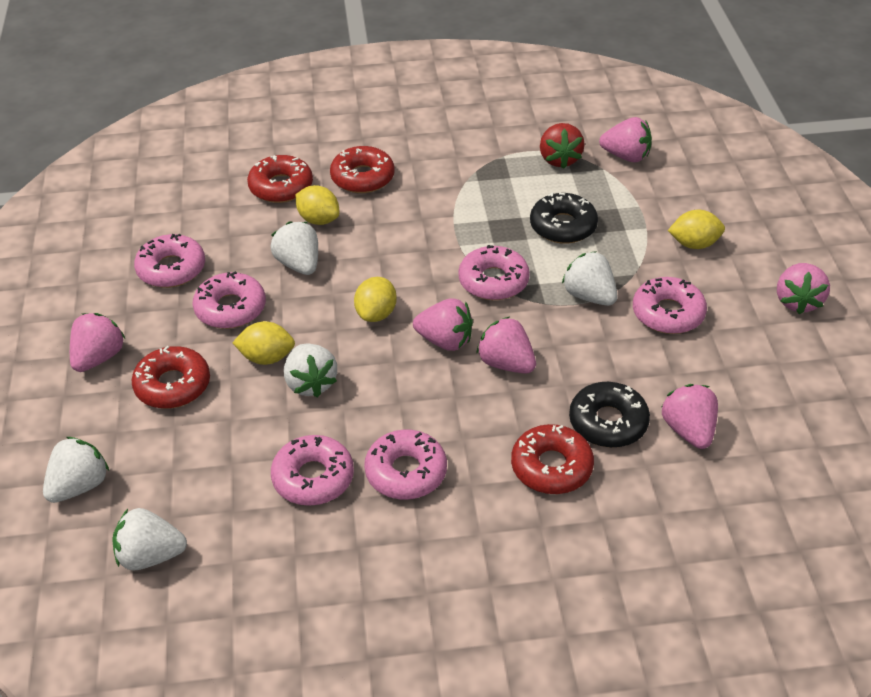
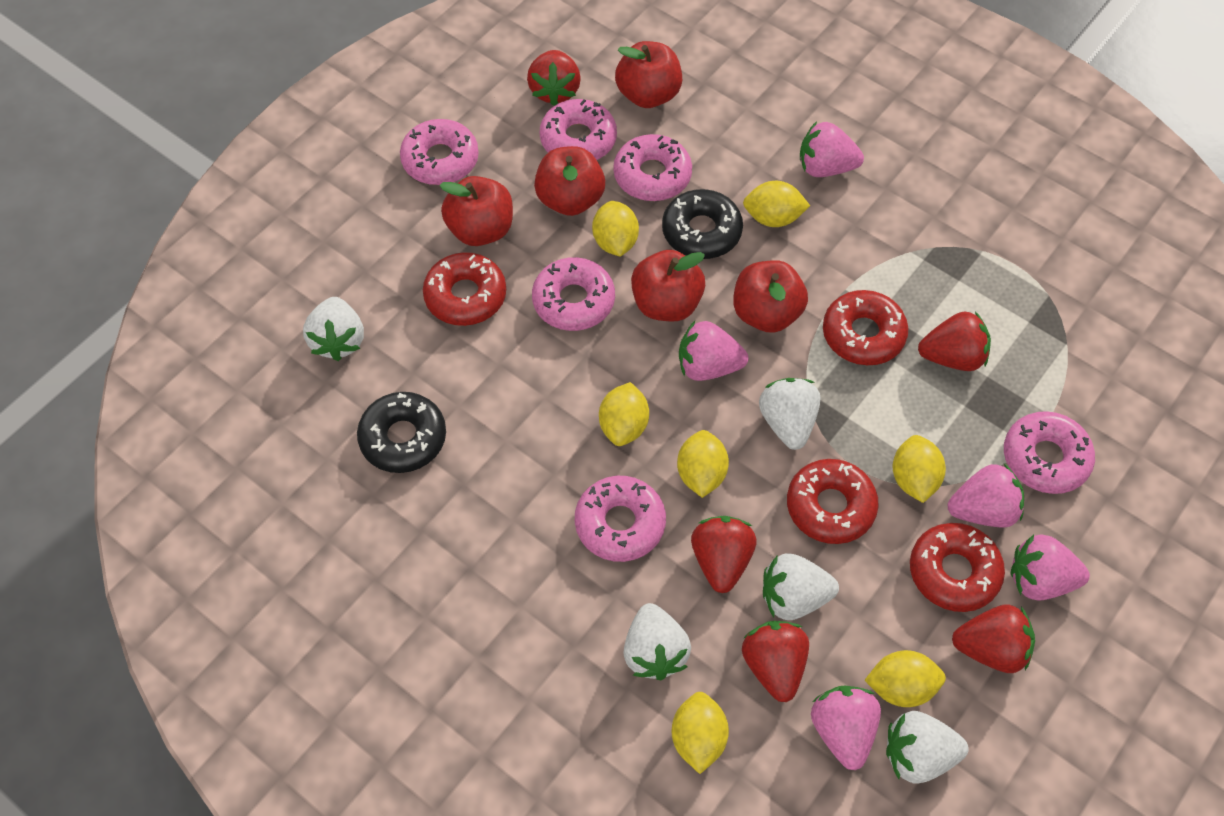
pink strawberry: [70,313,126,372] [413,298,473,351] [476,317,536,374] [599,117,652,162] [662,384,718,449] [777,263,830,314] = 6 -> [679,321,748,381] [800,121,864,177] [811,685,881,770] [948,463,1024,527] [1010,534,1090,601] = 5
red apple: none = 0 -> [439,176,513,246] [534,146,605,216] [615,41,682,108] [631,250,705,321] [733,260,808,333] = 5
red strawberry: [540,123,585,169] = 1 -> [527,50,581,106] [691,516,757,593] [742,621,809,702] [918,311,991,371] [952,605,1035,673] = 5
yellow lemon: [232,321,295,365] [296,185,340,225] [354,277,397,322] [668,210,725,249] = 4 -> [592,201,639,257] [599,382,649,446] [671,692,729,774] [677,430,729,498] [743,181,810,227] [864,650,946,707] [893,435,946,503] = 7

